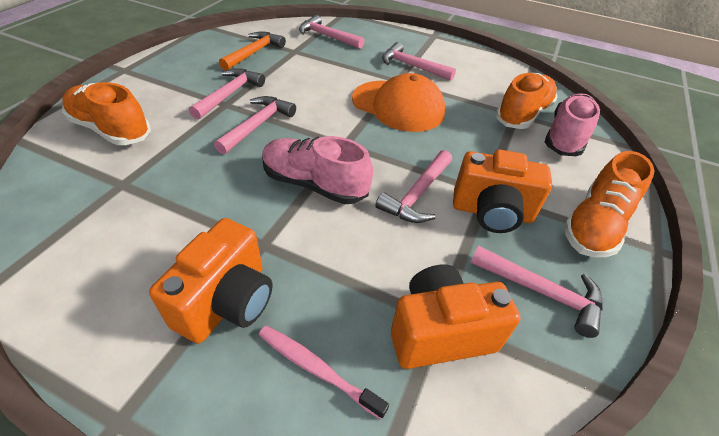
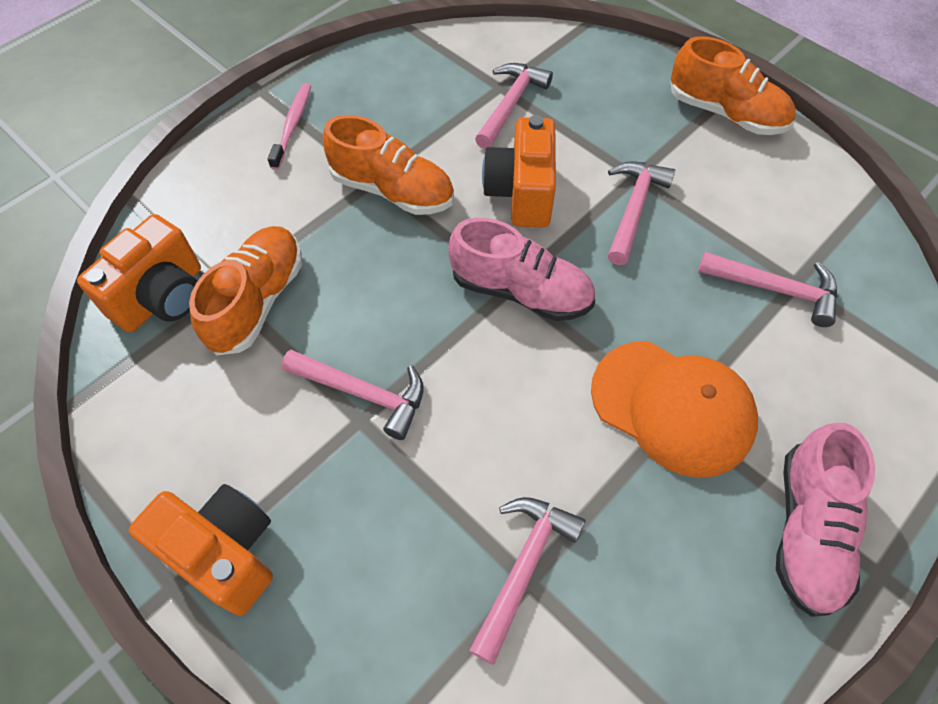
orange hammer: [219,31,286,71] = 1 -> none = 0
pink hammer: [189,68,265,120] [214,96,296,155] [299,15,364,49] [375,150,452,223] [382,42,456,81] [470,246,603,338] = 6 -> [281,350,424,440] [469,497,585,665] [475,63,553,149] [608,161,675,265] [698,252,838,327] = 5

